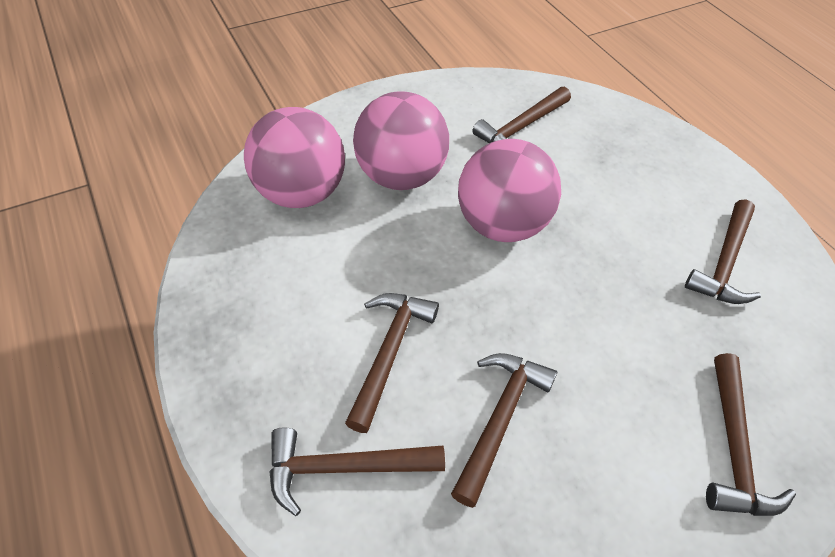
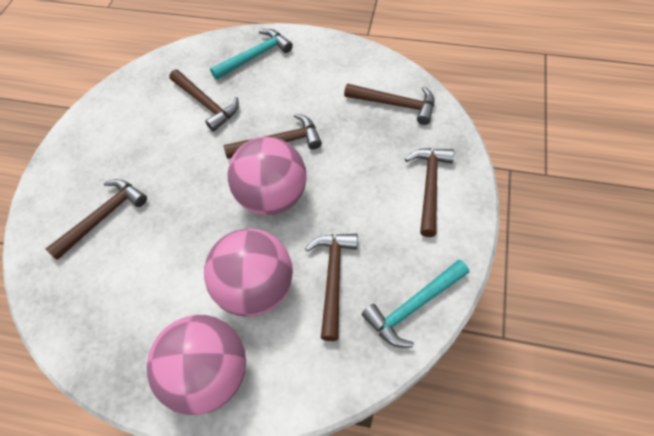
turquoise hammer: none = 0 -> [210,29,293,80] [362,260,469,348] = 2

